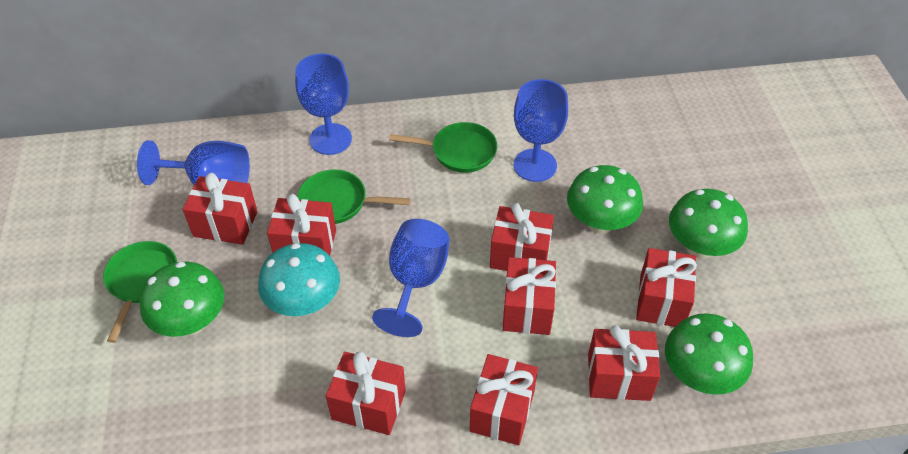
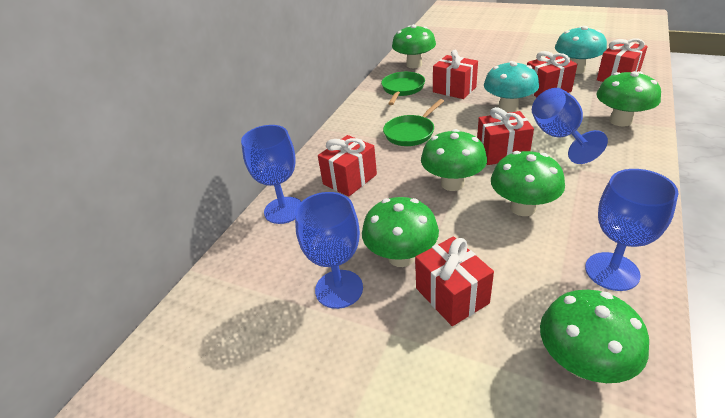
green mushroom: [139,262,224,337] [567,165,643,234] [665,313,753,395] [669,189,748,259] = 4 -> [362,197,439,267] [392,24,436,68] [421,129,487,191] [491,151,565,216] [540,290,649,383] [596,71,661,127] = 6
green pan: [103,241,177,343] [298,170,410,224] [389,122,497,173] = 3 -> [381,72,425,105] [383,99,444,146] = 2
red gift: [183,173,258,245] [267,194,336,256] [326,352,406,435] [470,354,538,445] [490,203,554,271] [502,257,556,335] [588,325,660,401] [636,248,697,327] = 8 -> [318,135,377,197] [415,237,494,326] [433,50,478,99] [477,107,534,165] [527,51,578,97] [597,38,648,82] = 6
turquoise mushroom: [258,243,340,316] = 1 -> [484,61,539,113] [555,26,607,74] = 2

